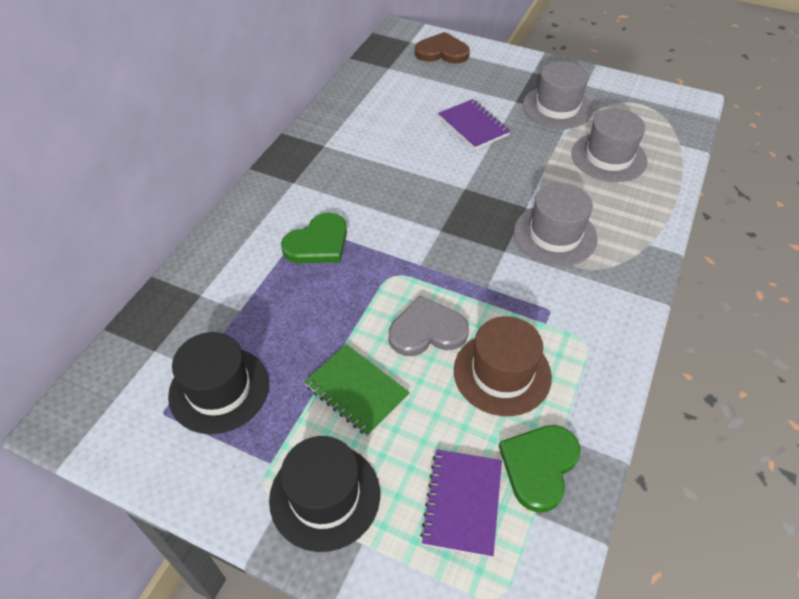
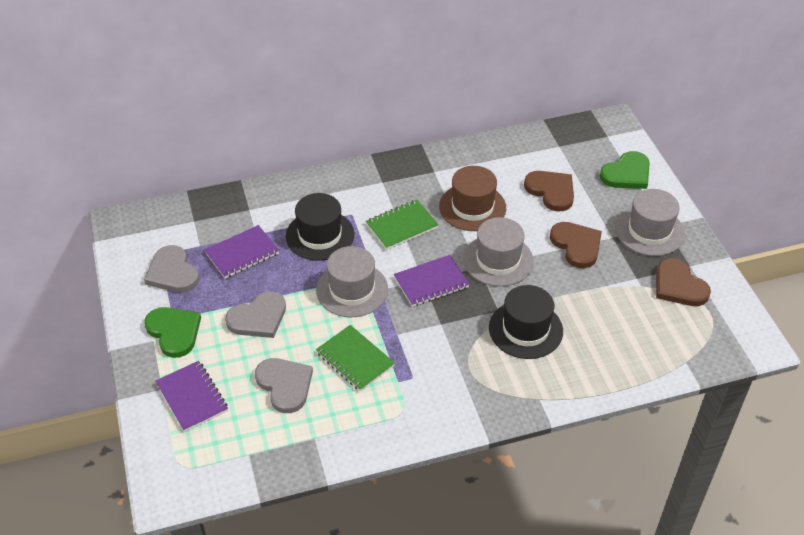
brown heart: [415,32,470,64] = 1 -> [524,171,574,212] [550,222,602,268] [656,258,711,306] = 3
green notebook: [304,344,410,436] = 1 -> [316,325,395,391] [366,200,439,250] = 2
grey heart: [388,295,469,356] = 1 -> [144,245,199,292] [225,291,286,338] [255,358,313,413] = 3
purple notebook: [420,450,502,558] [438,99,511,150] = 2 -> [156,361,228,432] [205,225,279,279] [394,255,470,307] = 3

